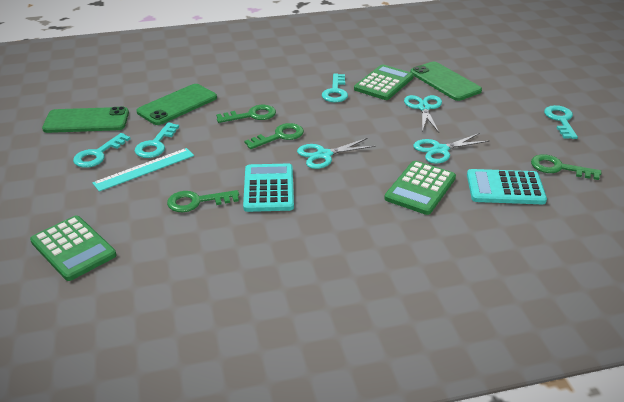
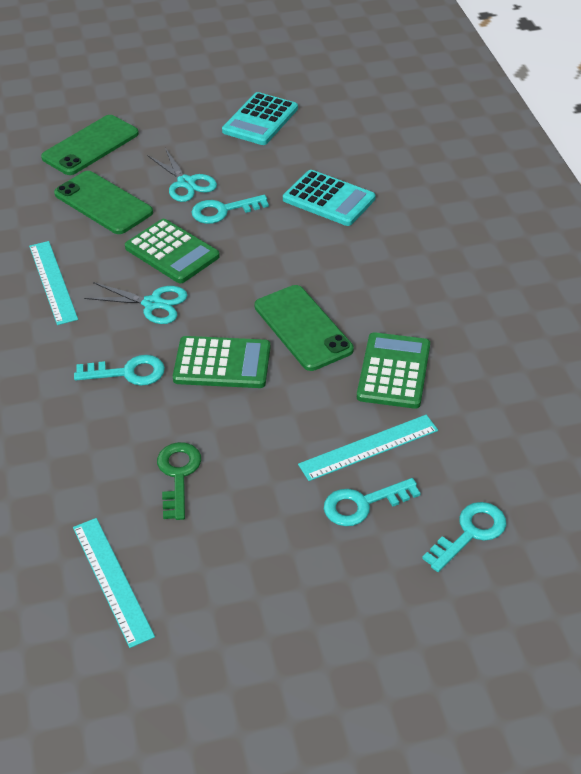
green key: [167,190,239,212] [216,105,276,123] [244,123,304,149] [531,154,601,180] = 4 -> [157,442,201,520] = 1
turquoise ruler: [92,148,194,192] = 1 -> [29,241,78,325] [73,518,155,648] [298,415,438,481] = 3
turquoise scissors: [297,138,376,169] [404,95,442,132] [413,133,490,164] = 3 -> [84,282,187,324] [147,148,217,202] = 2

